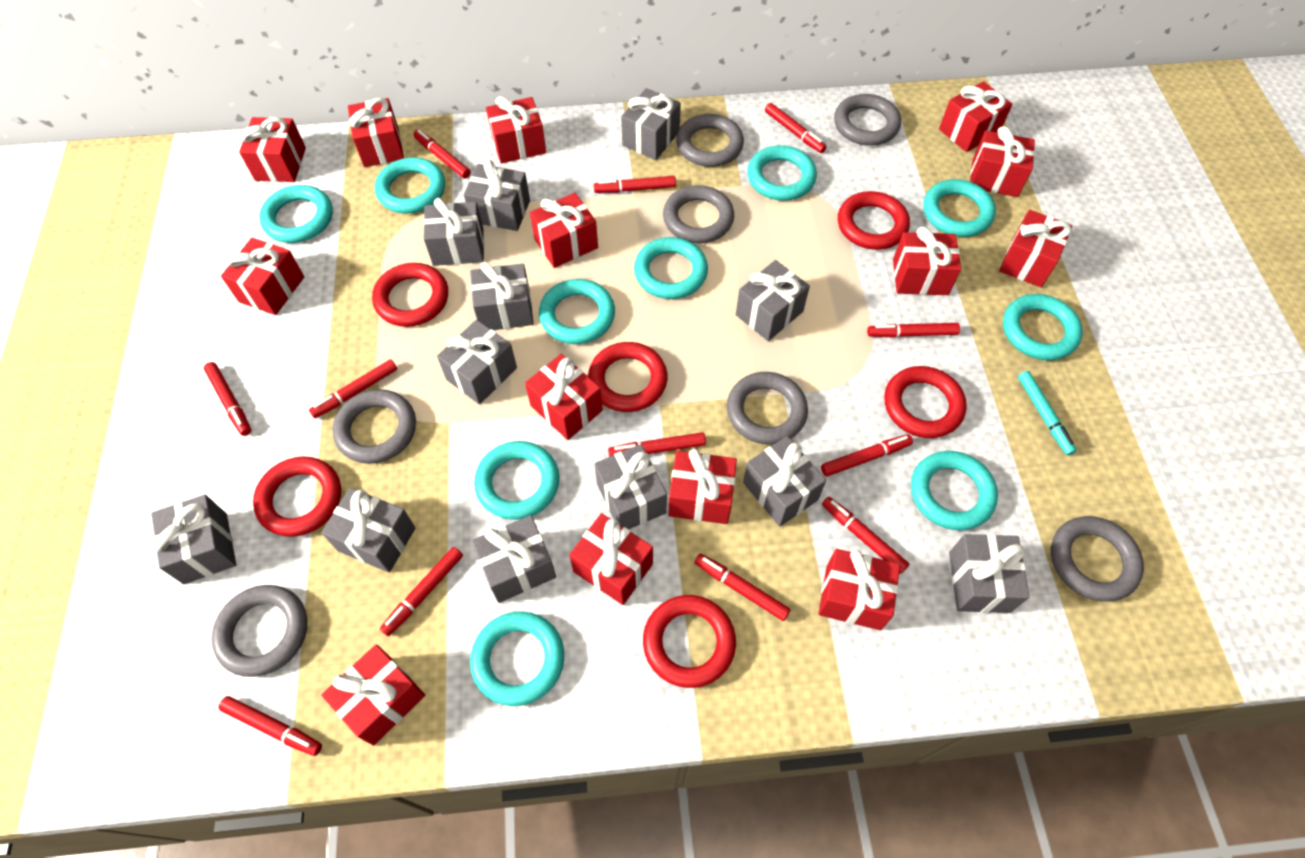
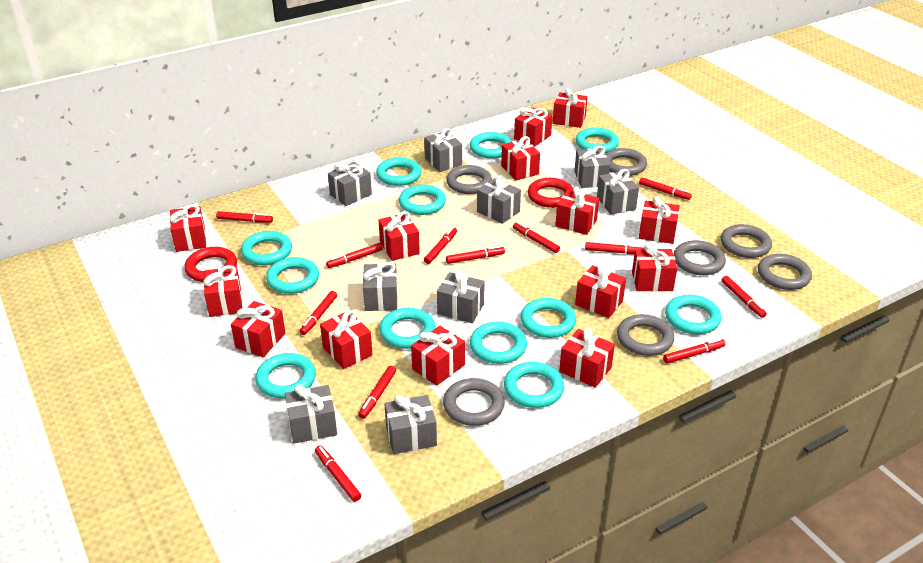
grey gift: [151,495,236,584] [321,488,415,573] [423,198,484,266] [437,320,517,404] [464,159,530,231] [470,262,534,330] [472,515,556,603] [594,444,667,529] [621,88,681,160] [736,260,810,341] [743,436,826,527] [949,534,1029,613] = 12 -> [285,385,337,443] [328,162,372,206] [363,262,398,311] [384,395,437,454] [424,128,462,172] [437,269,485,323] [477,175,521,224] [574,146,610,188] [597,169,639,215] = 9
red ring: [253,456,341,537] [372,263,448,327] [588,342,668,412] [643,595,736,688] [838,191,910,250] [884,366,967,438] = 6 -> [184,247,237,282] [528,178,573,208] = 2
turquoise marker: [1018,371,1077,455] = 1 -> none = 0
turquoise ring: [259,185,333,243] [375,157,445,213] [470,611,564,706] [474,441,559,520] [539,279,615,344] [634,237,708,299] [747,145,817,201] [911,451,998,530] [923,179,996,237] [1003,294,1083,360] = 10 -> [241,231,292,265] [255,353,316,398] [266,257,319,294] [376,157,421,186] [379,308,436,349] [399,184,446,215] [470,132,512,158] [470,322,527,364] [504,362,564,408] [521,298,576,338] [576,127,619,153] [665,295,722,334] = 12

